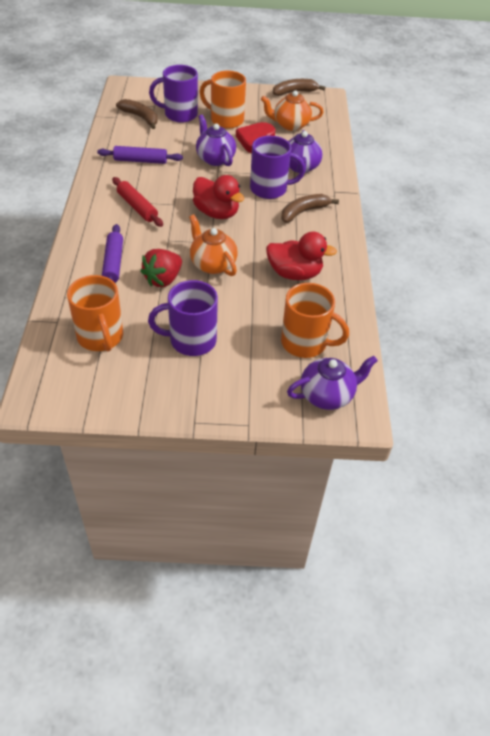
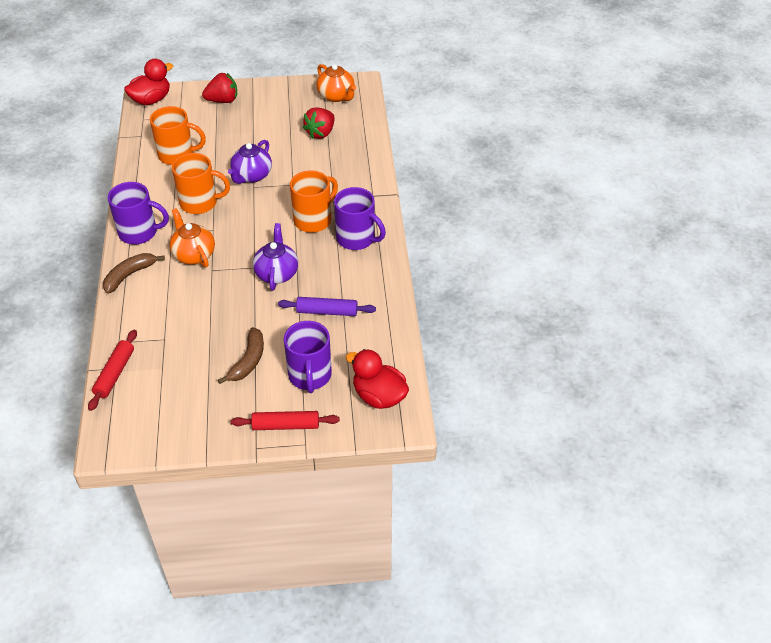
brown banana: [116,99,157,129] [273,79,325,96] [281,194,339,223] = 3 -> [103,253,165,294] [218,327,264,384] = 2
purple rolling pin: [97,146,183,164] [102,224,123,283] = 2 -> [278,297,376,316] = 1
purple teapot: [196,115,236,166] [287,356,378,410] [288,130,323,173] = 3 -> [228,140,272,184] [253,223,298,291] = 2
red heart: [236,122,275,153] = 1 -> none = 0
red rolling pin: [112,177,163,227] = 1 -> [88,330,137,411] [231,411,340,430] = 2
red strawberry: [140,249,182,287] = 1 -> [202,73,237,103] [303,107,335,139] = 2

